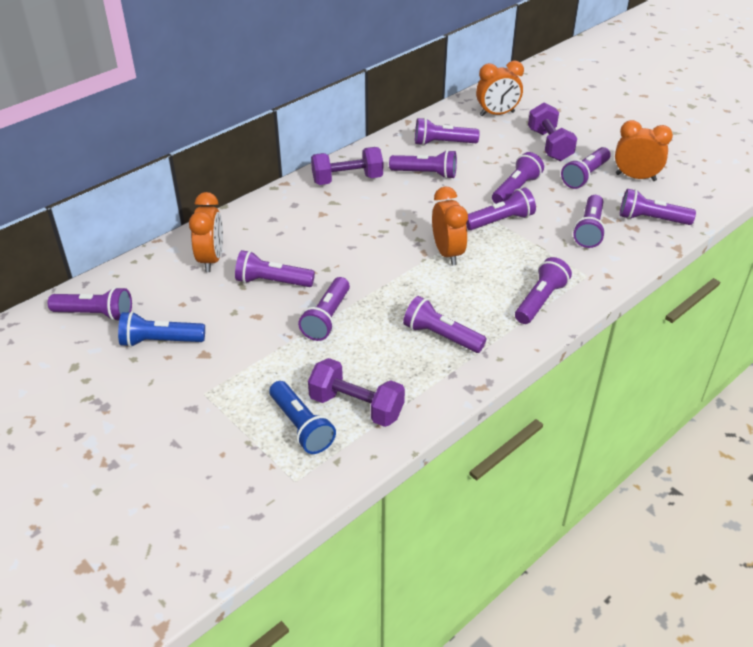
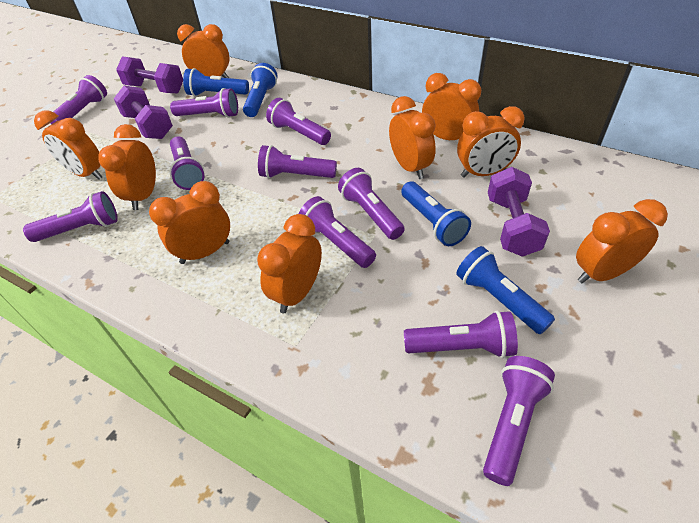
blue flashlight: [118,311,205,347] [269,381,336,454] = 2 -> [183,68,249,96] [243,63,278,117] [401,182,471,246] [456,246,555,334] = 4
orange clock: [189,192,223,272] [432,187,468,266] [476,61,524,117] [615,120,673,181] = 4 -> [34,111,102,180] [98,124,156,210] [149,181,230,264] [177,24,229,78] [257,214,322,313] [389,96,436,179] [422,73,481,140] [457,106,525,178] [576,199,668,283] = 9
purple flashlight: [48,287,132,322] [235,250,315,287] [298,277,350,341] [389,150,457,179] [403,296,487,353] [415,118,480,146] [466,187,536,230] [492,152,544,204] [515,257,572,324] [561,147,611,189] [573,195,606,248] [620,189,696,225] = 12 -> [23,191,118,242] [51,75,107,124] [170,88,238,118] [170,136,205,190] [258,145,337,178] [266,98,331,145] [299,196,376,268] [338,168,405,240] [404,311,518,358] [483,356,555,486] = 10

